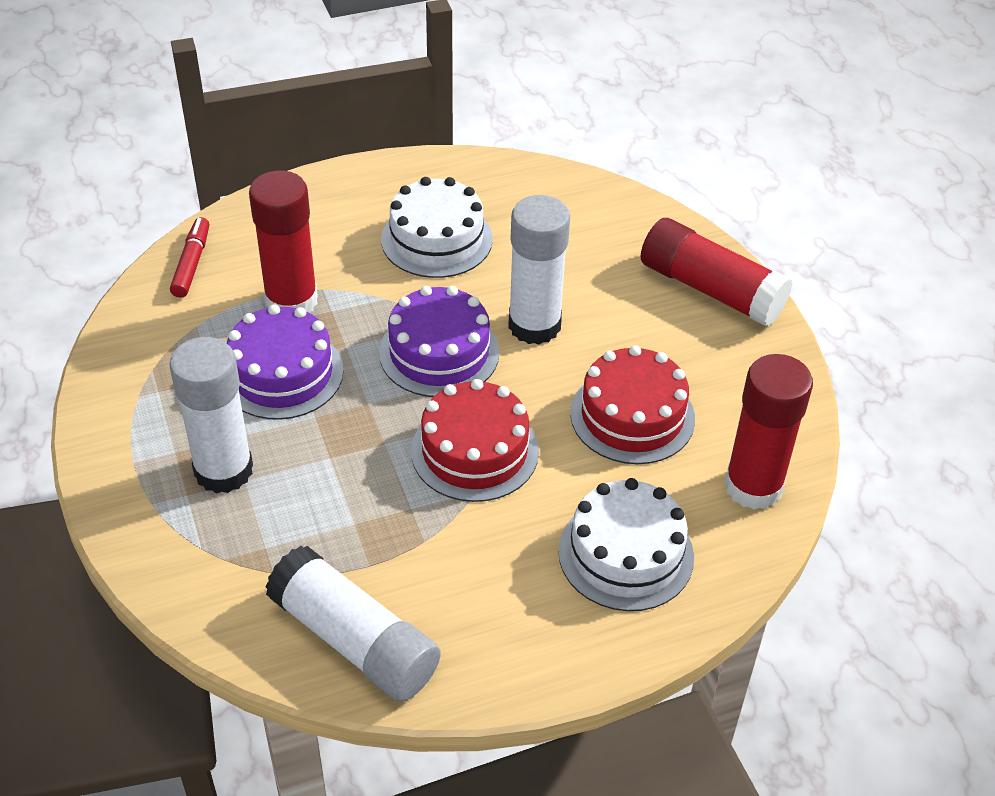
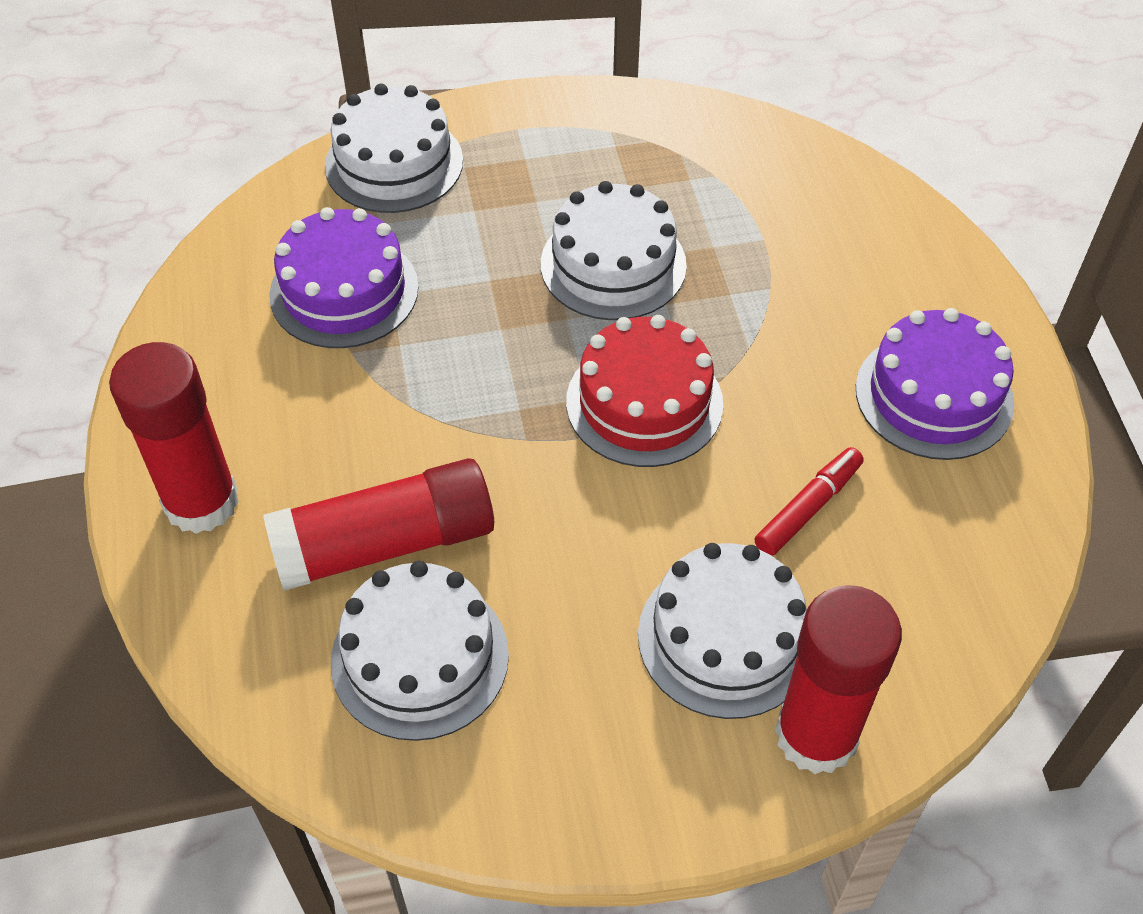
red cake: [411,379,539,502] [570,345,695,464] = 2 -> [566,315,723,467] = 1
white cake: [381,177,493,278] [558,478,694,611] = 2 -> [325,83,463,213] [331,561,509,741] [541,181,687,320] [638,543,807,719] = 4
white glue stick: [169,337,253,494] [265,546,441,702] [508,195,570,345] = 3 -> none = 0

